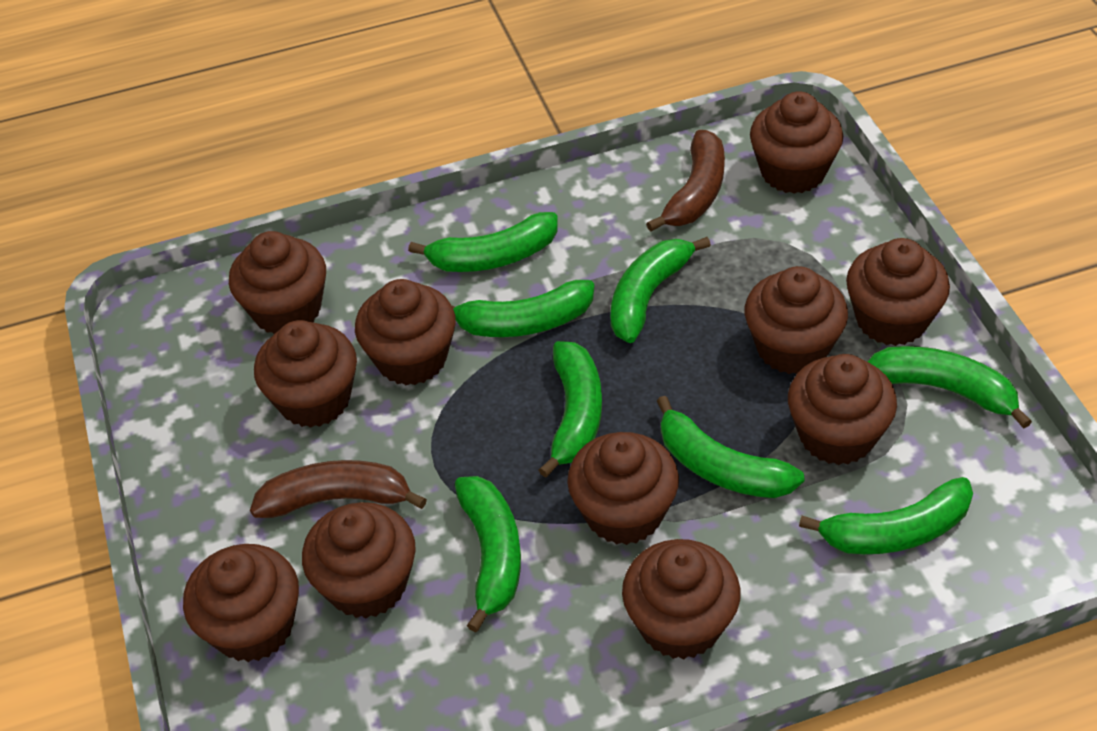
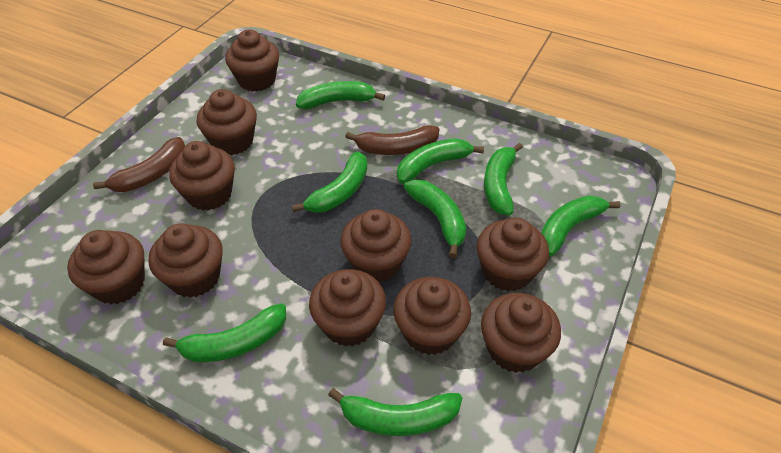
brown cupcake: [183,544,299,662] [229,231,326,334] [254,320,357,428] [302,502,416,618] [355,279,456,385] [567,432,679,545] [622,539,740,660] [745,266,848,374] [750,91,843,194] [788,354,897,465] [846,238,950,346] = 11 -> [67,230,145,304] [148,223,223,298] [169,141,235,211] [197,89,257,155] [225,29,279,92] [309,269,386,347] [340,209,411,282] [393,277,471,355] [477,218,549,291] [481,293,561,373] = 10

